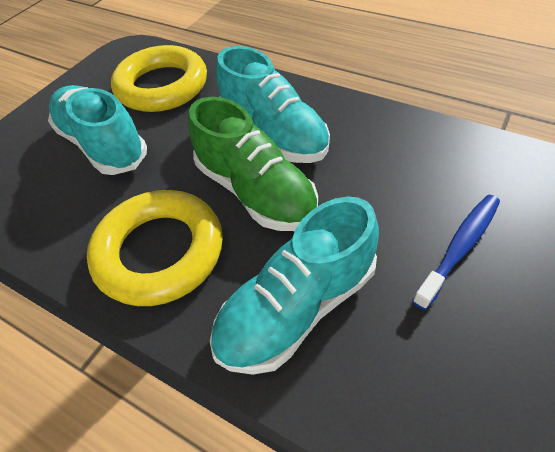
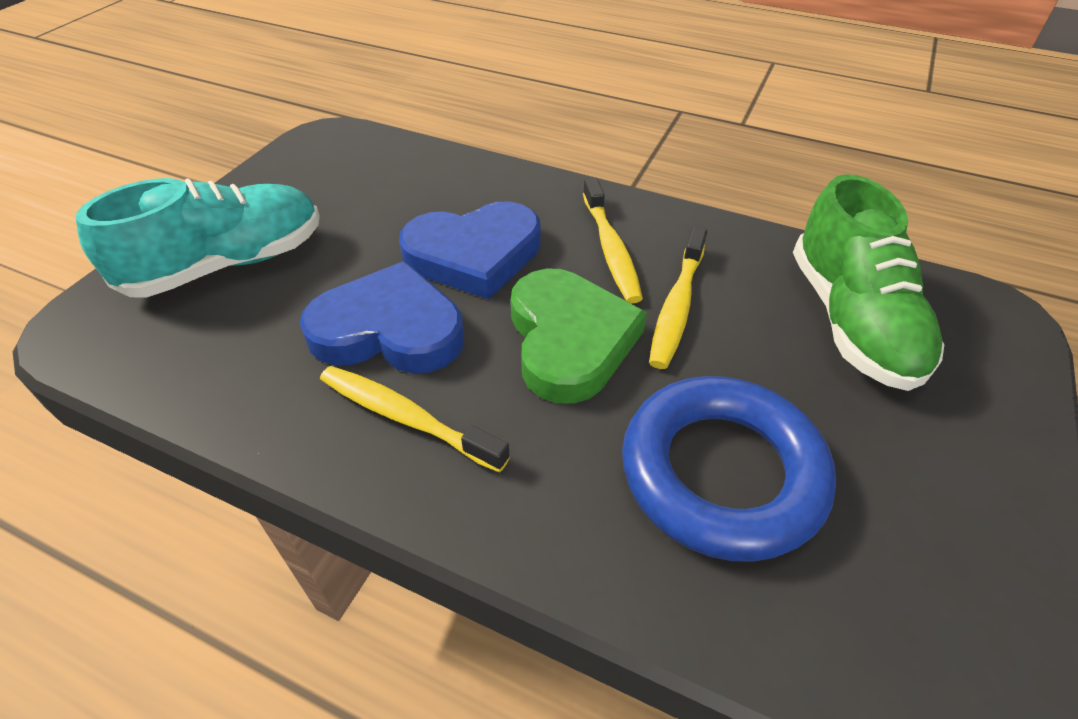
blue heart: none = 0 -> [300,261,464,373] [399,201,541,299] = 2
blue ring: none = 0 -> [622,376,836,562] = 1
blue toothbrush: [412,195,500,310] = 1 -> none = 0
green heart: none = 0 -> [511,268,647,404] = 1
turquoise shoe: [48,85,147,175] [210,196,379,375] [216,46,330,163] = 3 -> [76,178,320,298] = 1
yellow ring: [87,190,223,306] [111,45,207,112] = 2 -> none = 0
yellow toothbrush: none = 0 -> [320,366,510,473] [583,178,643,304] [649,227,707,369] = 3

